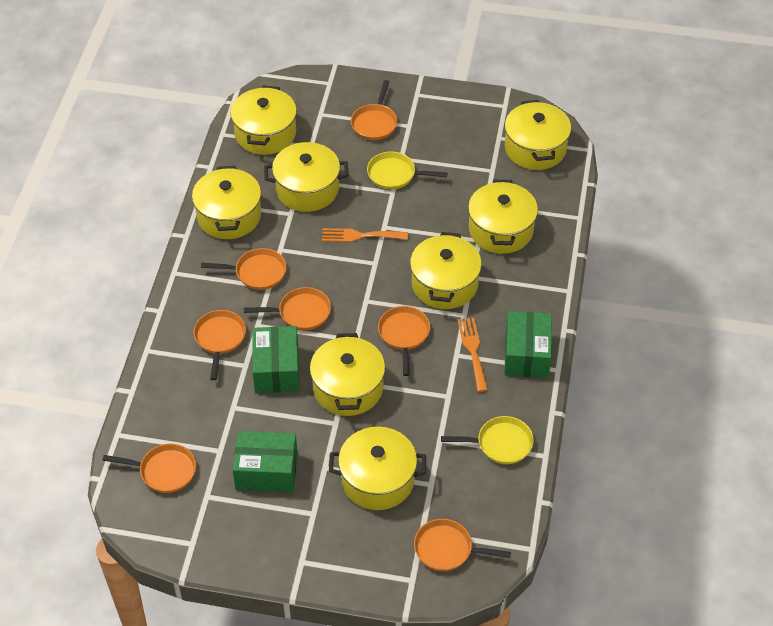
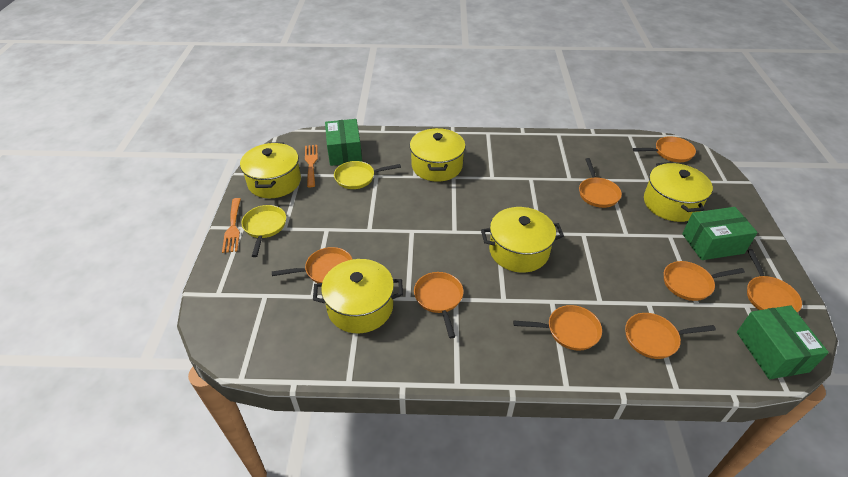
orange pan: [102,444,196,493] [194,310,246,380] [201,248,286,290] [244,287,331,330] [351,80,398,140] [378,306,430,376] [414,519,511,571] = 7 -> [272,247,353,283] [414,272,463,338] [513,305,602,351] [579,158,622,208] [625,313,716,359] [633,136,696,162] [664,261,745,301] [747,249,802,313] = 8
yellow pot: [192,166,261,239] [230,85,297,155] [264,142,349,212] [310,333,385,416] [329,427,426,510] [410,232,482,309] [468,180,538,254] [505,100,571,170] = 8 -> [240,143,301,198] [313,259,403,333] [410,128,466,182] [481,207,564,273] [644,162,713,222] = 5

